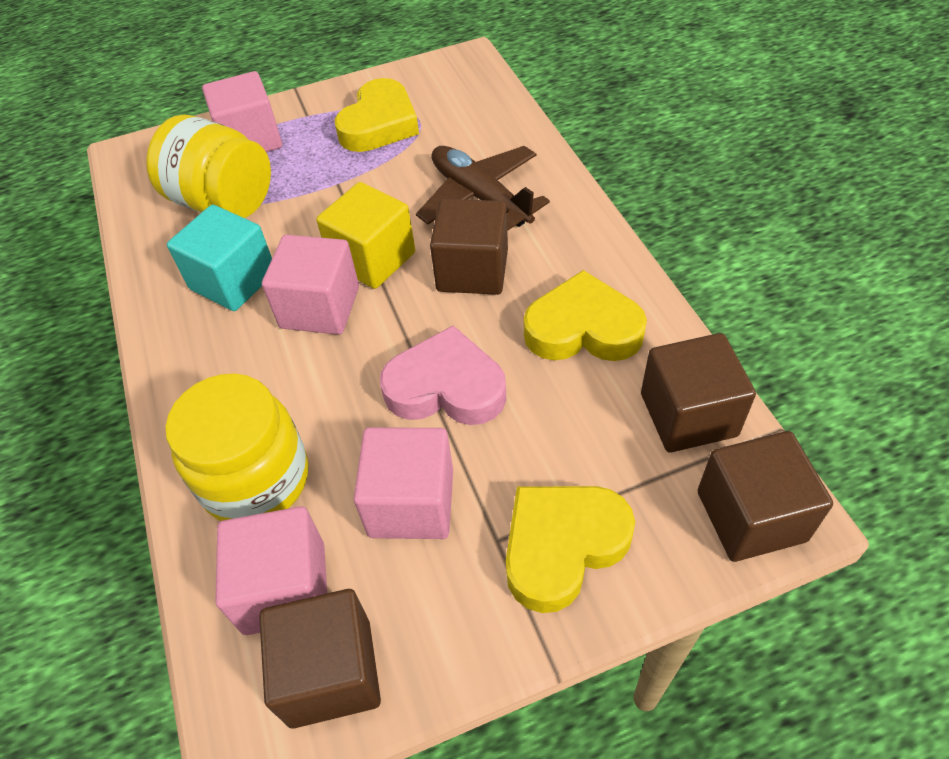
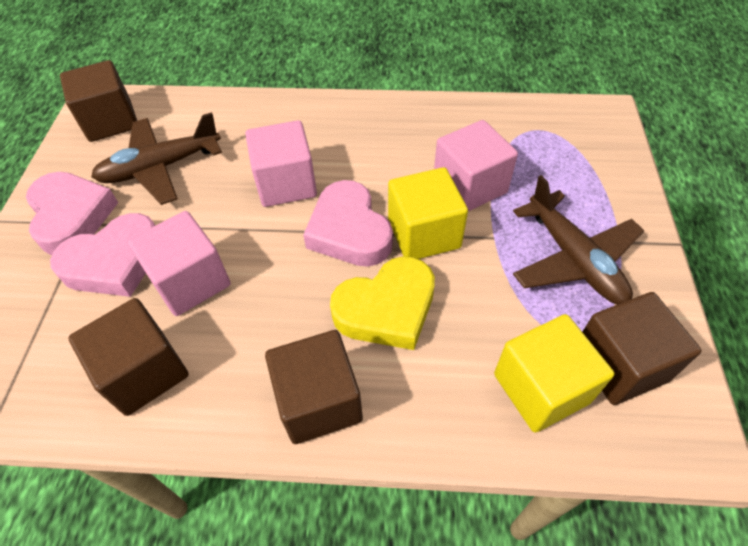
brown plane: [416,146,550,231] = 1 -> [91,112,222,205] [513,175,644,305] = 2
pink cube: [202,71,282,152] [216,506,327,635] [262,235,359,335] [354,427,453,539] = 4 -> [128,211,230,316] [245,120,317,207] [434,120,518,211] = 3
pink heart: [380,326,507,425] = 1 -> [26,172,118,255] [50,213,155,297] [303,180,393,267] = 3
turquoise cube: [167,205,272,311] = 1 -> none = 0
yellow cube: [316,182,415,289] = 1 -> [388,167,468,259] [494,314,614,432] = 2
yellow heart: [335,78,419,152] [506,486,635,613] [524,270,647,361] = 3 -> [330,256,435,350] = 1
yellow jar: [146,115,271,218] [165,374,309,521] = 2 -> none = 0

